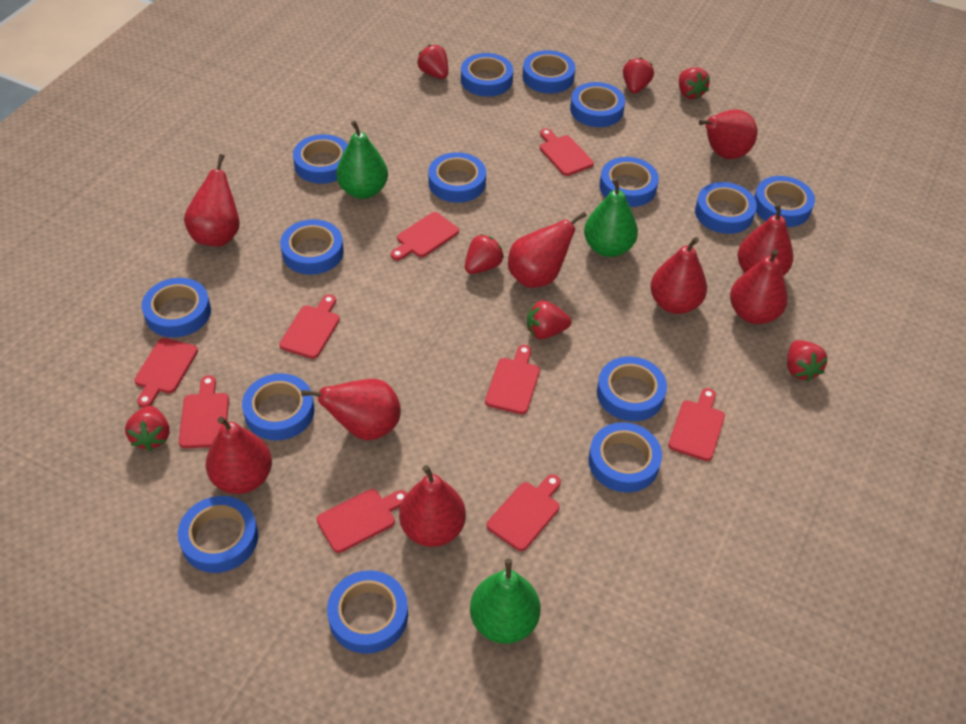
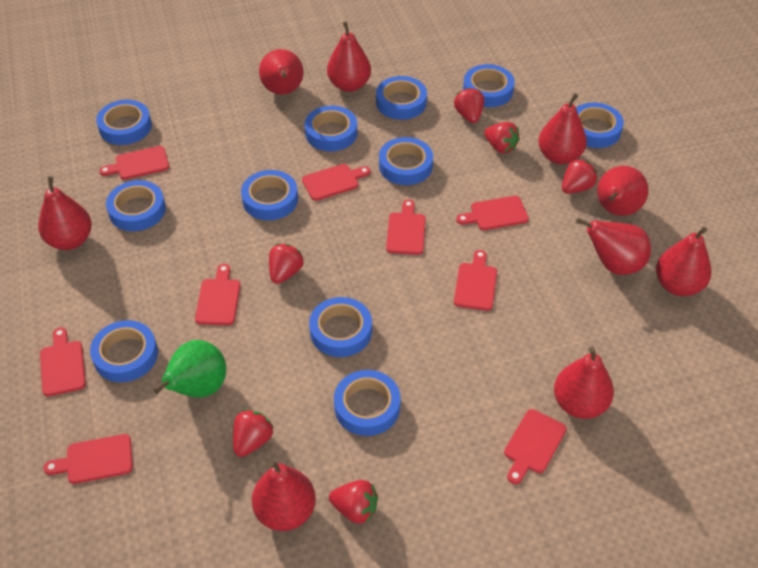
blue tape: [142,278,211,338] [178,496,258,573] [242,373,314,440] [280,219,344,275] [293,134,348,184] [327,570,408,654] [428,152,486,203] [461,53,513,97] [523,50,576,93] [570,82,625,127] [588,422,662,492] [597,357,667,421] [599,157,659,207] [695,182,757,234] [754,176,815,227] = 15 -> [90,320,158,382] [96,100,152,145] [106,180,166,231] [241,170,298,220] [305,106,357,151] [309,297,372,357] [334,370,401,436] [376,76,427,120] [379,137,433,185] [463,64,515,107] [576,102,624,148] = 11
green pear: [336,120,388,199] [470,559,541,644] [584,178,638,257] = 3 -> [153,340,226,398] = 1
red strawberry: [125,406,170,451] [417,44,448,79] [465,234,504,274] [527,300,572,339] [623,58,654,94] [679,67,710,99] [787,340,828,382] = 7 -> [233,409,274,457] [269,244,304,284] [329,480,378,524] [454,88,484,123] [484,122,520,154] [562,159,597,194] = 6

